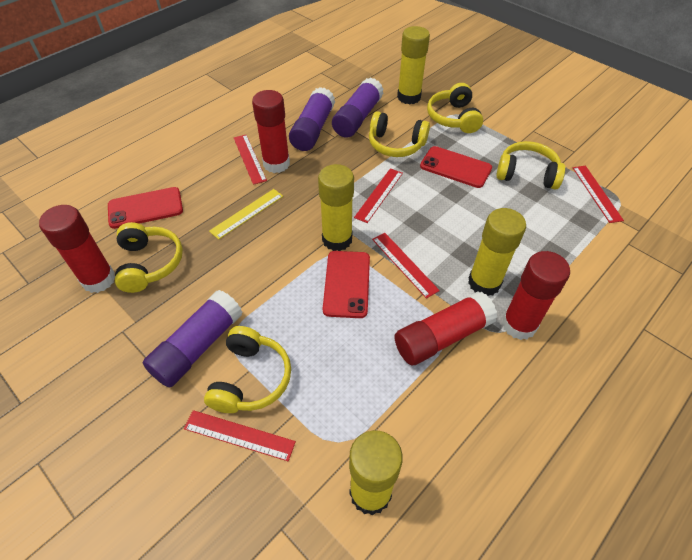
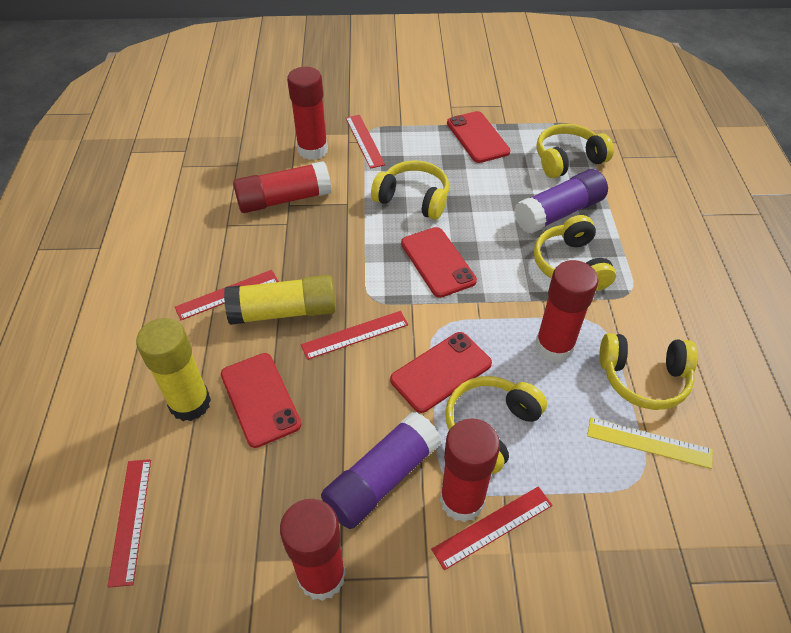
purple glue stick: [143,290,242,388] [289,87,335,151] [332,77,384,138] = 3 -> [321,412,441,529] [514,169,608,234] = 2
red glue stick: [39,205,115,293] [252,90,290,173] [394,292,497,365] [502,251,570,340] = 4 -> [233,161,331,213] [280,499,346,601] [287,67,328,160] [440,418,500,522] [535,260,598,362] = 5
red phone: [108,187,183,229] [323,251,370,318] [420,146,492,188] = 3 -> [221,353,302,448] [390,332,492,413] [401,227,477,298] [447,111,510,163] = 4
yellow glue stick: [318,164,354,251] [349,430,403,516] [397,26,430,105] [468,208,526,296] = 4 -> [136,318,211,421] [224,275,336,325] = 2

